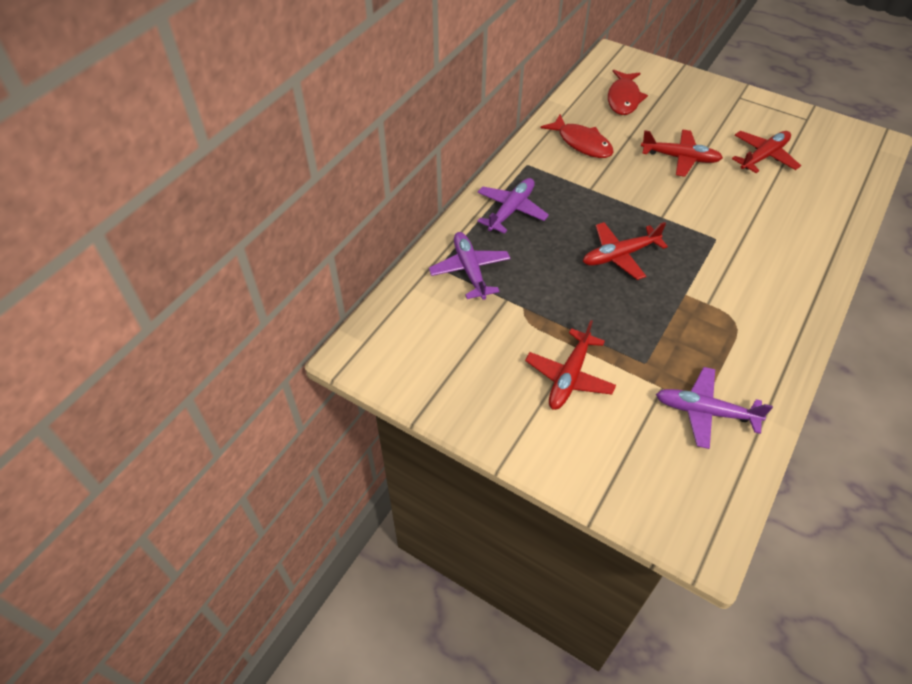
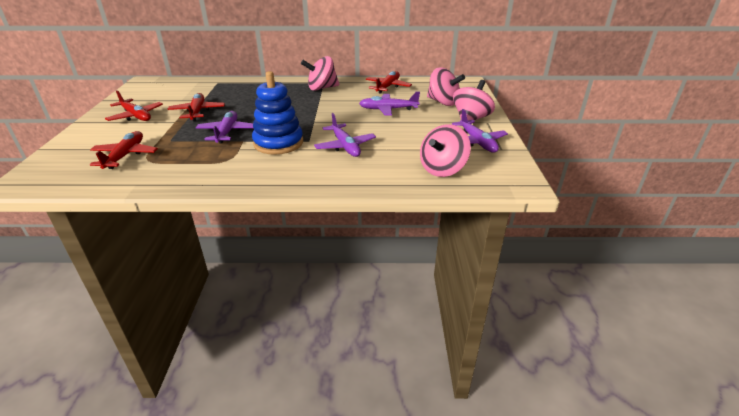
blue stacking toy: none = 0 -> [252,71,303,155] = 1
pink spinning top: none = 0 -> [301,56,339,91] [420,124,471,177] [427,67,465,106] [453,80,495,121] = 4
purple plane: [429,232,510,300] [477,178,549,234] [656,367,773,449] = 3 -> [196,111,253,143] [314,113,376,157] [359,91,420,116] [452,109,508,153] = 4
red fish: [541,114,614,158] [608,70,648,115] = 2 -> none = 0

